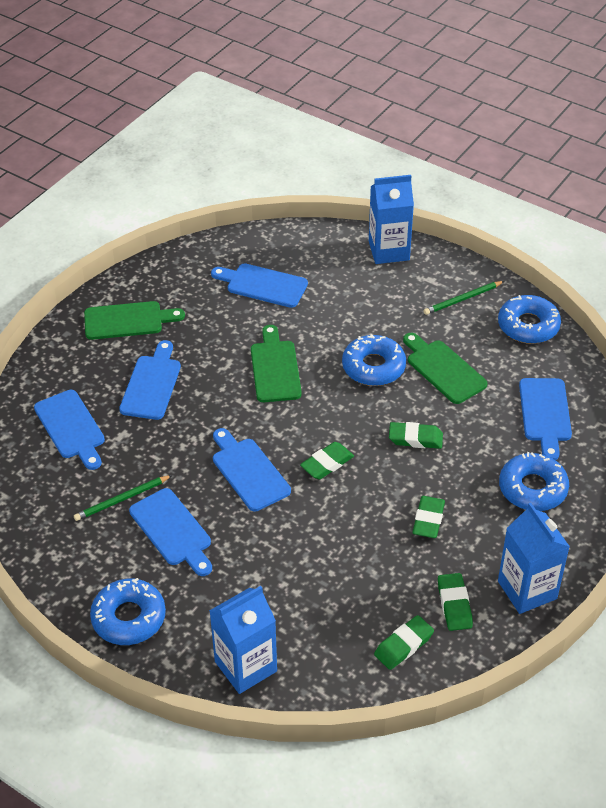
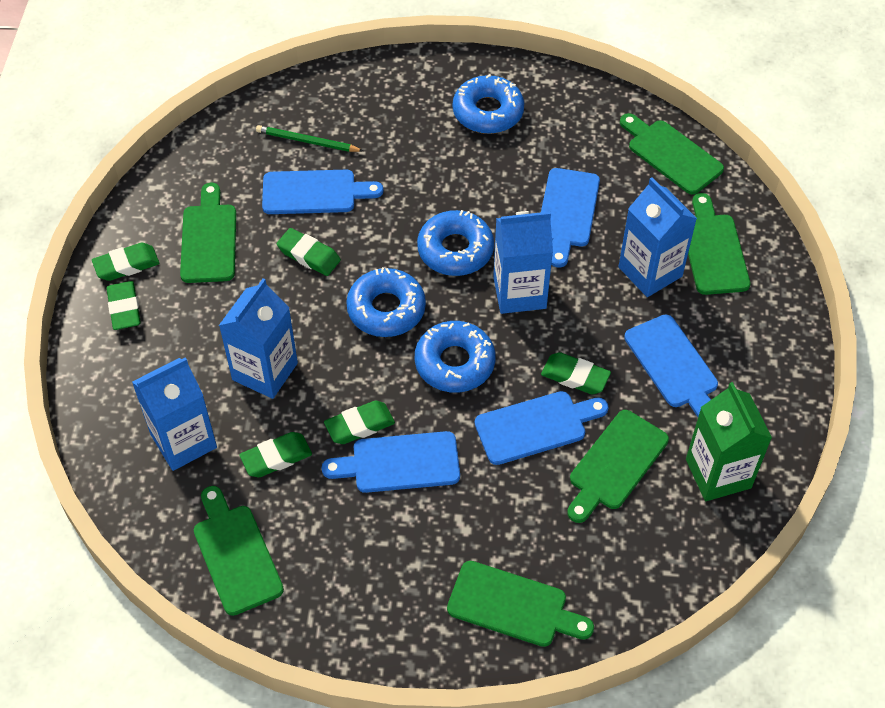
blue carton: [209,586,277,694] [369,175,414,264] [498,502,570,614] = 3 -> [132,357,217,471] [219,278,298,399] [493,211,553,314] [618,177,697,297] = 4
blue cutting board: [34,390,105,470] [119,340,181,420] [129,488,212,576] [211,263,308,308] [213,428,291,511] [519,378,572,460] = 6 -> [262,170,384,214] [322,431,460,493] [475,391,609,465] [541,168,600,267] [624,314,718,417] = 5
green carton: none = 0 -> [686,382,772,501] = 1
green cutting board: [84,301,185,340] [251,325,302,402] [403,333,488,404] = 3 -> [180,183,236,283] [194,486,284,616] [447,561,594,647] [567,410,669,523] [620,113,724,195] [688,193,751,295] = 6
green eraser: [300,442,354,479] [374,615,434,670] [389,422,443,449] [413,496,445,538] [438,573,473,631] = 5 -> [92,243,159,281] [106,281,140,330] [239,432,312,477] [277,228,341,276] [324,401,395,444] [541,352,611,394] = 6
green pencil: [74,475,172,521] [423,281,504,315] = 2 -> [256,125,363,152] = 1

